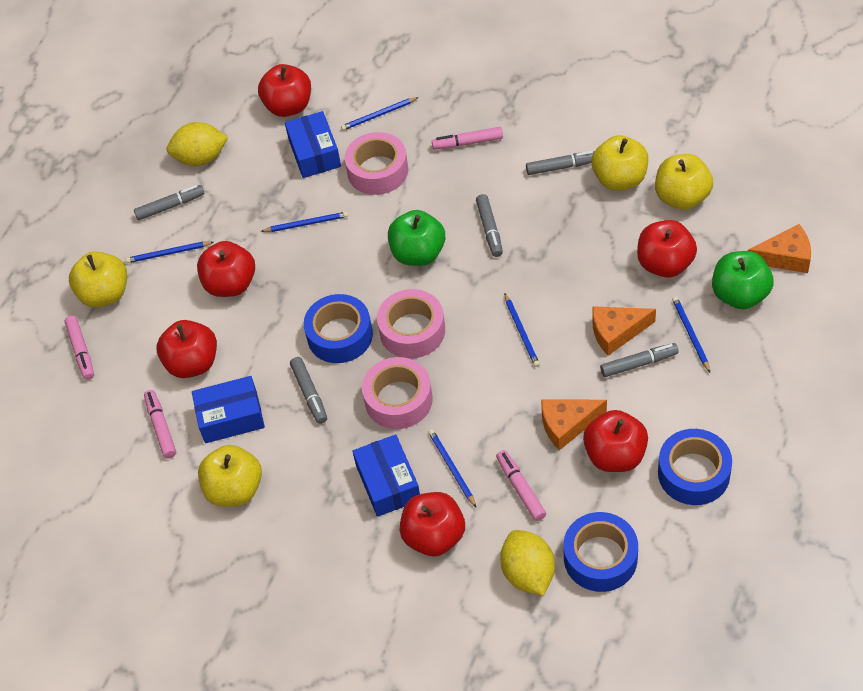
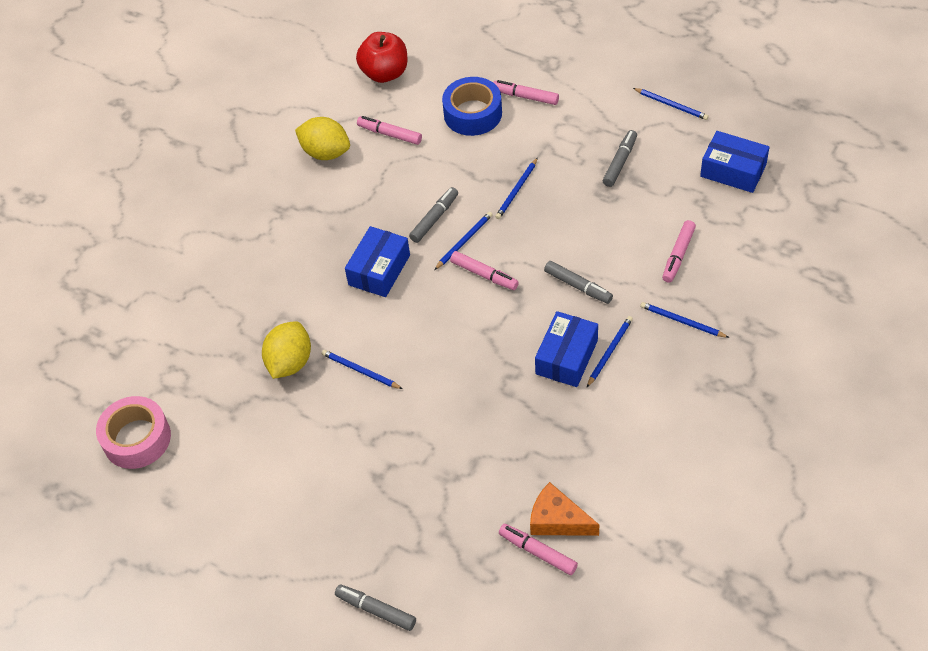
blue tape: [304,294,373,363] [563,512,638,592] [658,429,732,505] = 3 -> [442,77,502,136] = 1
green apple: [388,210,445,266] [712,251,774,309] = 2 -> none = 0
grey marker: [134,185,204,220] [290,357,327,424] [476,194,503,257] [526,151,595,175] [600,343,679,377] = 5 -> [335,584,416,631] [409,187,458,243] [544,261,613,304] [603,130,637,187] = 4
orange cheese: [541,399,607,450] [592,306,656,356] [748,224,811,273] = 3 -> [530,482,599,536] = 1
pink marker: [64,316,94,380] [144,390,176,458] [432,127,503,150] [496,450,546,521] = 4 -> [357,116,422,145] [450,251,519,290] [493,80,559,105] [499,524,578,575] [662,220,696,283] = 5
pink tape: [345,132,408,195] [362,357,433,429] [377,289,445,358] = 3 -> [96,396,171,469] = 1
red apple: [157,320,217,378] [197,241,255,297] [258,64,311,117] [399,492,465,556] [583,410,648,472] [637,220,697,278] = 6 -> [356,32,408,83] = 1
yellow apple: [69,251,127,308] [198,445,262,507] [591,135,648,191] [655,154,713,210] = 4 -> none = 0

